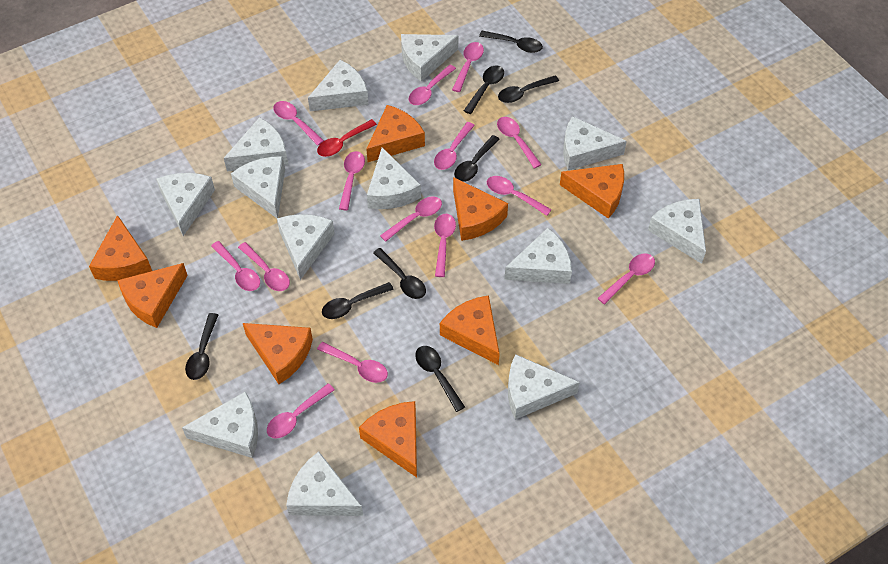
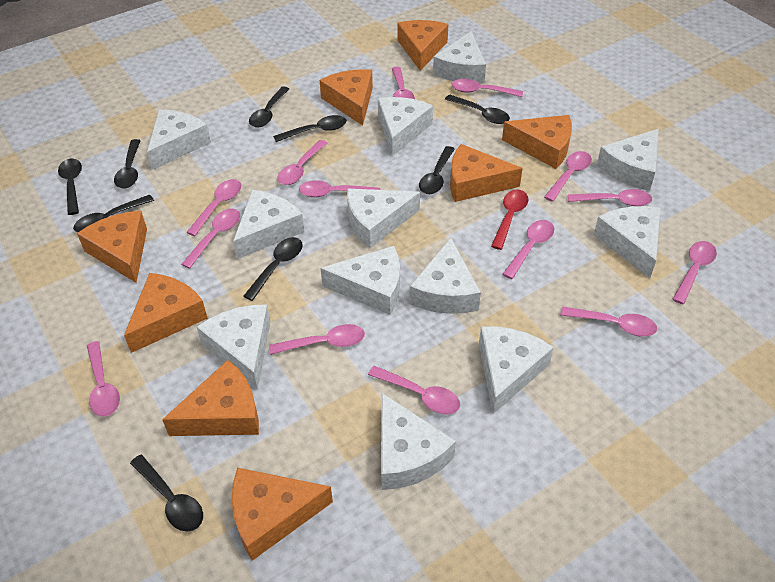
black spoon: [185,313,218,380] [322,282,394,319] [373,248,426,299] [415,346,465,412] [454,135,500,182] [464,65,504,114] [479,31,543,53] [498,75,559,103] = 8 -> [58,159,82,215] [73,195,154,232] [114,139,141,189] [130,455,203,531] [243,237,302,301] [249,86,289,128] [273,115,347,142] [419,146,455,194] [445,95,510,124] = 9
white cheese: [156,173,215,236] [182,391,258,458] [224,117,288,171] [231,156,285,218] [277,214,335,280] [286,451,363,516] [308,60,369,111] [367,147,421,209] [401,34,458,82] [504,228,572,284] [508,354,580,420] [563,116,627,170] [648,199,706,264] = 13 -> [147,110,211,170] [197,305,270,389] [233,190,304,259] [321,246,400,315] [347,189,420,248] [378,97,433,156] [381,393,456,490] [410,238,481,314] [433,31,486,83] [479,326,554,414] [594,206,660,278] [597,129,659,191] = 12

